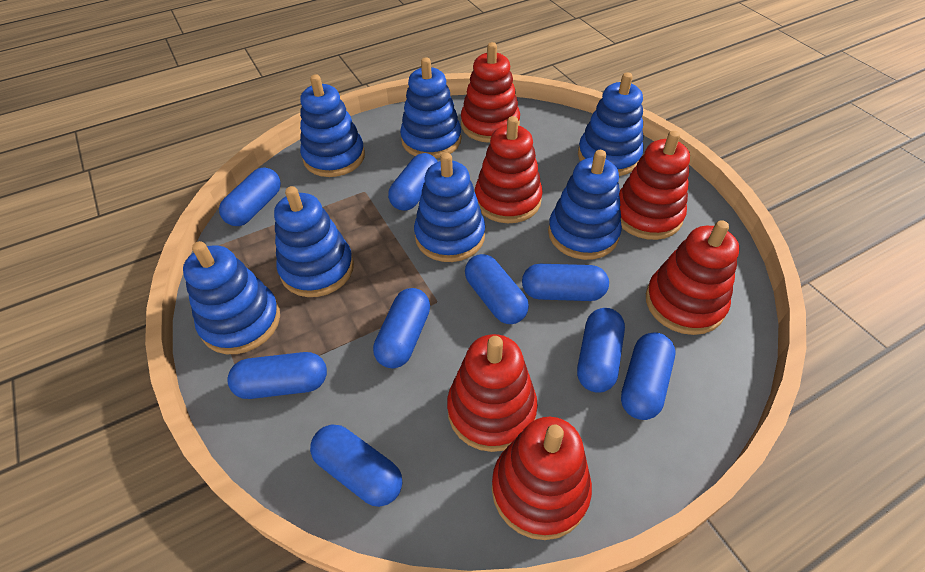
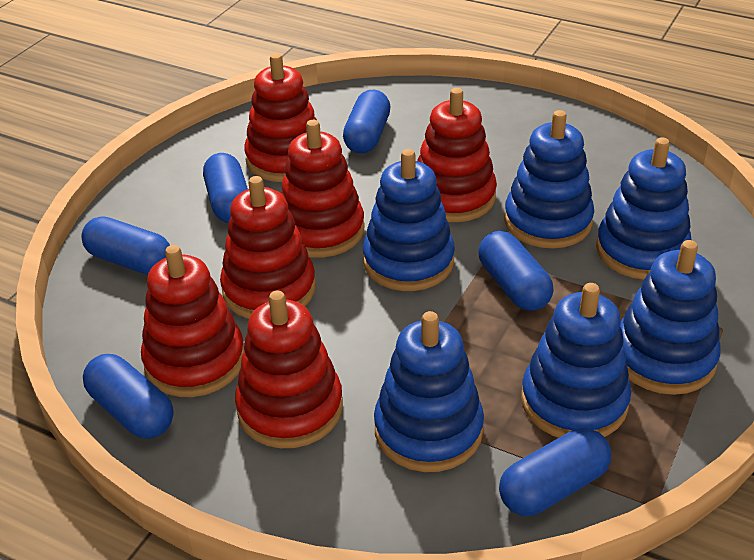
blue capsule: [219,167,281,226] [227,352,327,399] [310,424,402,507] [373,288,430,368] [388,153,438,211] [465,254,529,324] [522,264,609,301] [577,308,625,393] [621,332,675,420] = 9 -> [81,216,170,274] [83,354,174,439] [203,153,248,223] [343,90,391,154] [478,231,554,311] [499,428,611,516] = 6
blue stacking toy: [183,241,280,354] [274,186,354,297] [300,74,365,177] [400,57,461,158] [414,153,485,262] [548,150,622,260] [578,72,644,176] = 7 -> [363,149,455,291] [374,311,484,472] [504,110,594,248] [521,283,631,438] [596,137,692,280] [620,240,721,395] = 6

